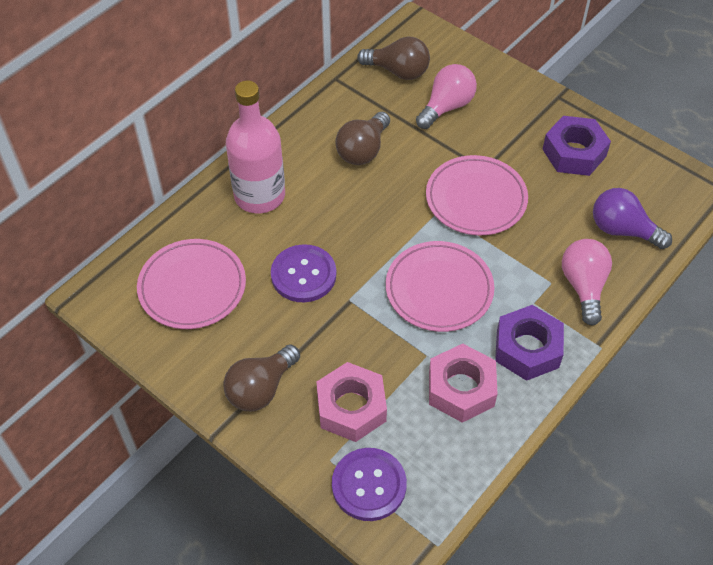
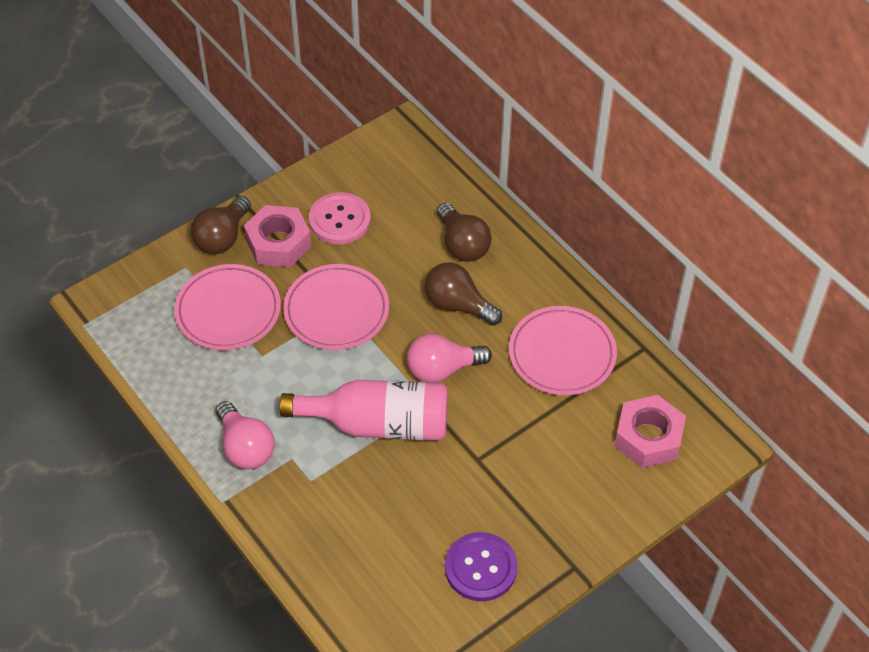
pink button: none = 0 -> [309,192,371,244] = 1
purple button: [271,244,336,302] [332,448,407,521] = 2 -> [445,532,517,601] = 1
purple light bulb: [593,188,672,249] = 1 -> none = 0
purple nut: [495,305,564,381] [542,116,611,176] = 2 -> none = 0

